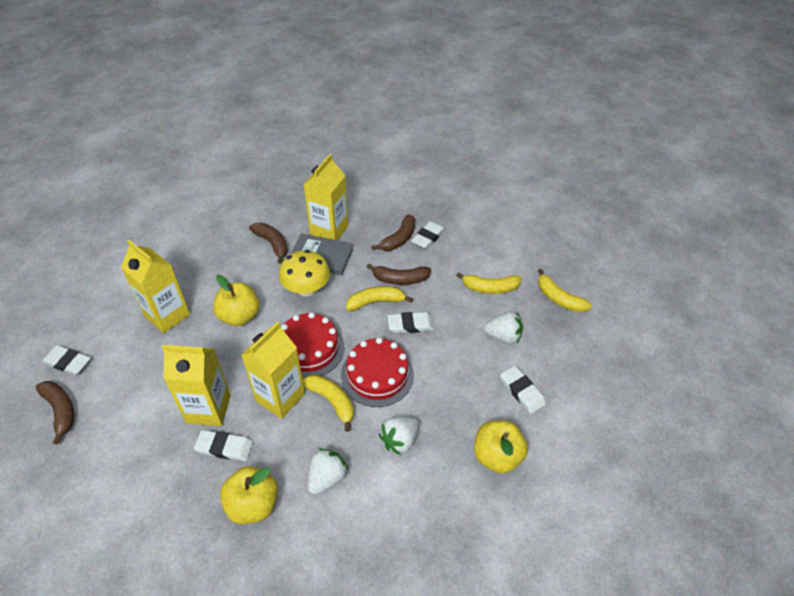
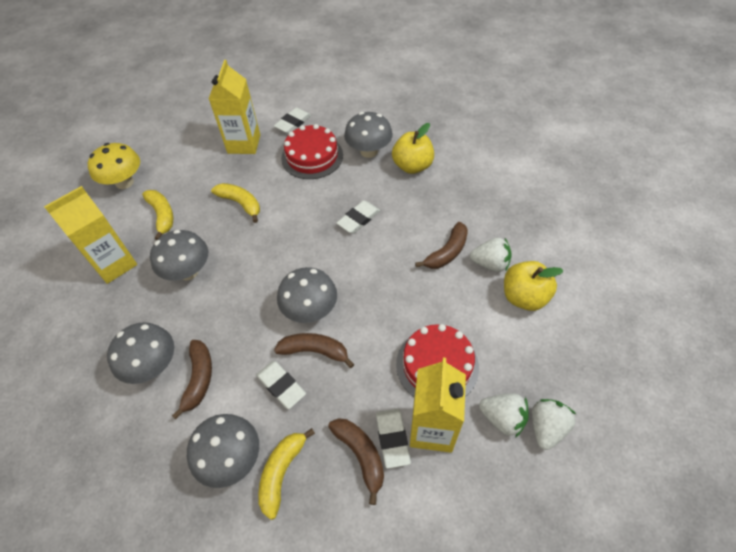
grey book: [291,233,353,275] = 1 -> none = 0
grey mushroom: none = 0 -> [107,322,174,384] [150,230,208,281] [187,414,259,488] [277,267,337,323] [344,112,393,158] = 5
white eraser: [42,345,91,375] [194,430,253,461] [388,312,434,333] [411,221,445,249] [500,366,546,414] = 5 -> [256,361,306,409] [274,107,311,134] [337,200,380,234] [376,409,411,468] = 4
yellow apple: [213,275,260,326] [220,466,278,524] [474,420,528,474] = 3 -> [392,123,434,174] [504,261,563,311] = 2
yellow banana: [302,375,354,432] [346,286,413,311] [456,272,522,294] [538,269,592,312] = 4 -> [142,190,173,240] [211,183,260,223] [258,428,315,520] = 3
yellow carton: [121,240,190,333] [162,345,231,426] [241,322,305,419] [304,154,348,240] = 4 -> [44,186,137,284] [209,60,260,154] [410,358,466,453] = 3

